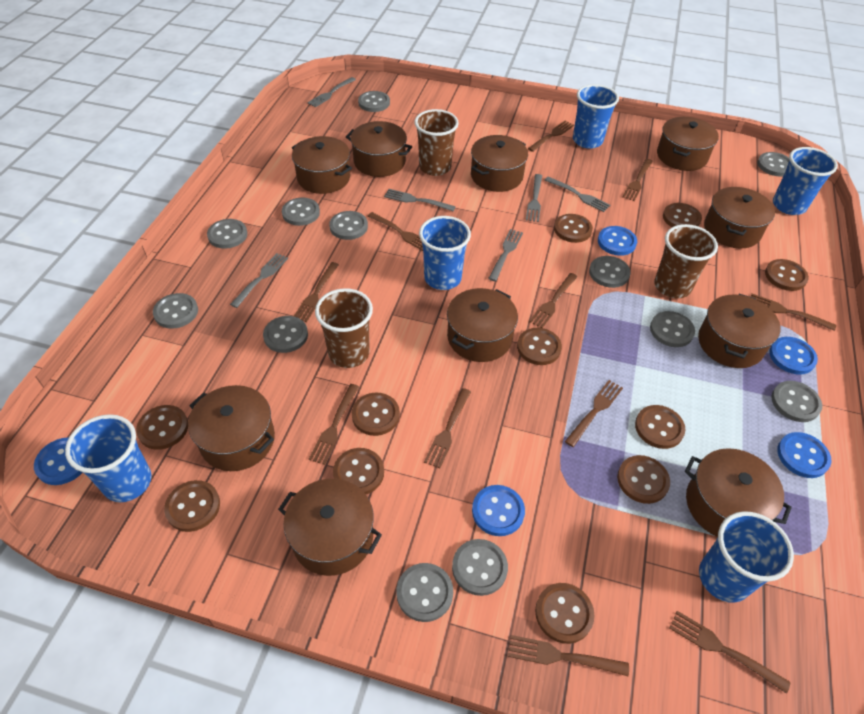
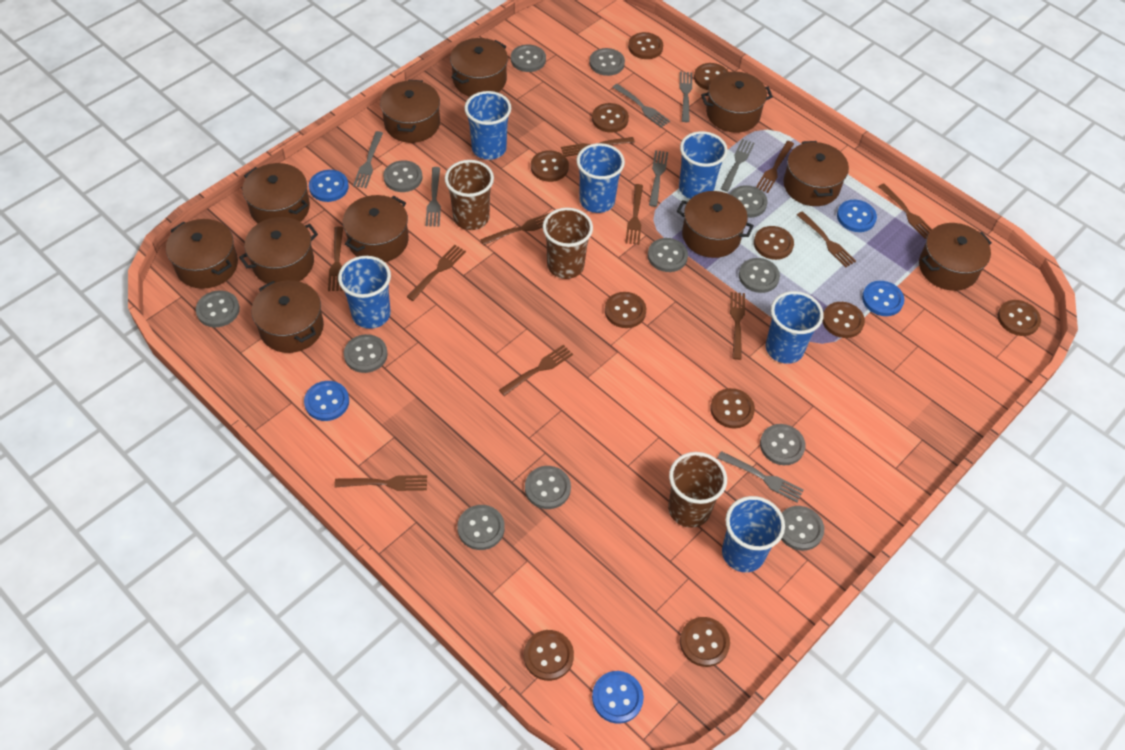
blue cup: [65,414,152,502] [419,216,471,290] [573,84,619,149] [699,511,794,603] [773,147,838,215] = 5 -> [338,256,391,329] [464,91,511,160] [576,143,625,213] [679,131,728,199] [722,496,785,572] [766,291,824,364] = 6
brown pot: [188,385,275,471] [278,479,382,576] [292,136,352,194] [346,121,412,177] [447,288,518,362] [471,135,528,192] [657,117,719,171] [685,448,792,537] [698,294,781,368] [704,187,775,248] = 10 -> [166,219,238,289] [239,217,318,284] [242,163,310,223] [251,280,324,353] [343,195,409,262] [380,80,440,143] [450,38,508,97] [677,191,754,258] [701,71,773,133] [783,141,849,206] [919,223,992,291] = 11
grey fork: [230,253,288,308] [307,77,356,107] [384,189,456,211] [488,229,523,281] [526,174,542,222] [545,177,610,212] = 6 -> [353,131,383,188] [426,167,441,227] [612,84,670,128] [649,150,668,207] [680,72,692,122] [717,451,804,502] [721,139,755,192] = 7

